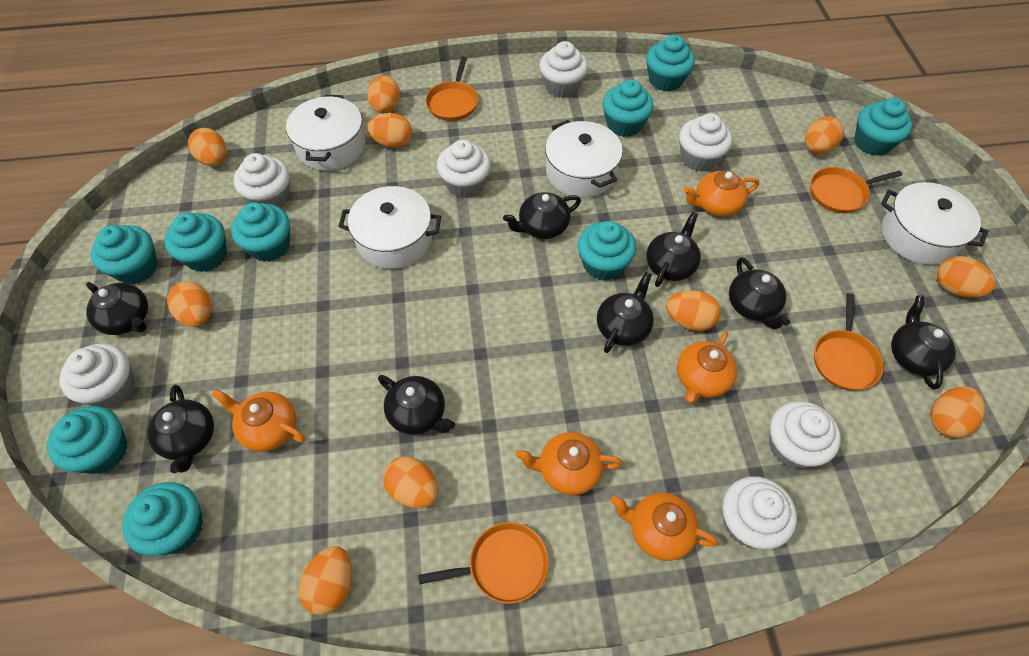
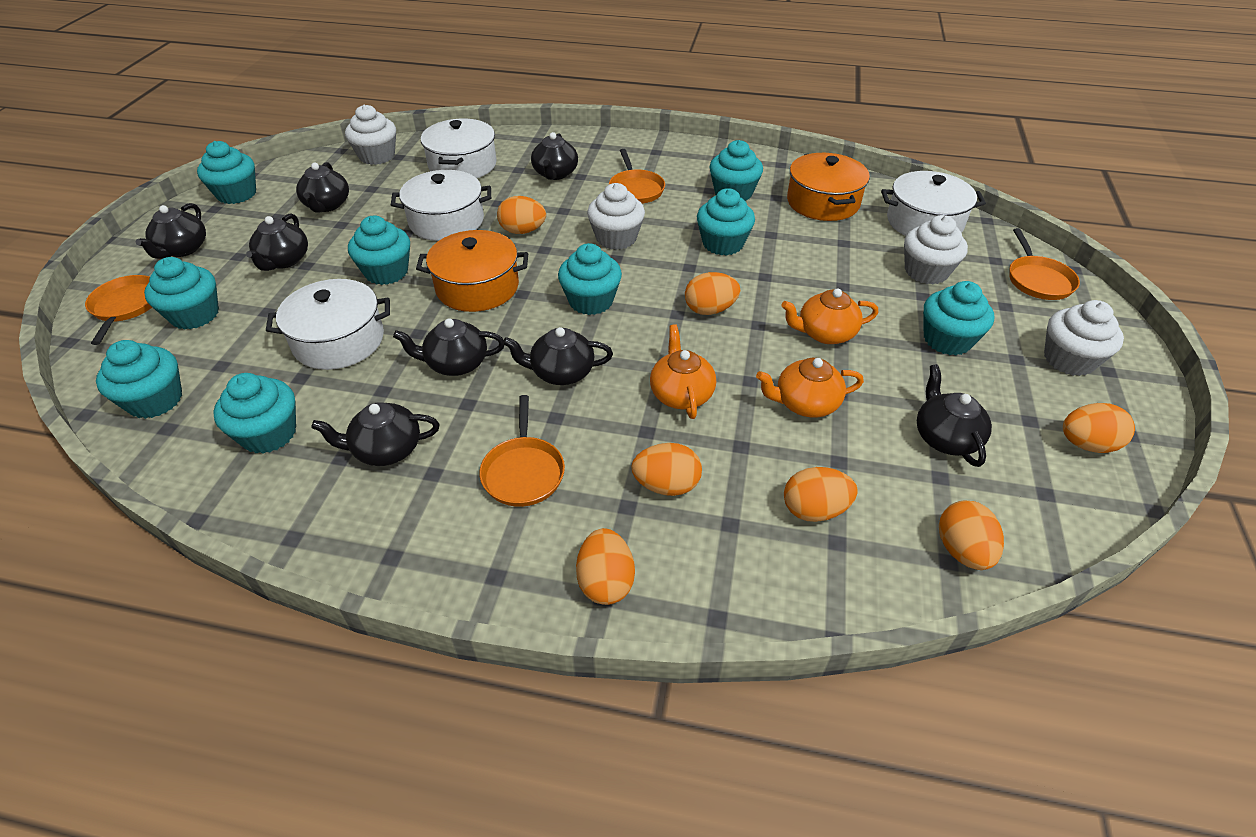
orange egg: [167,281,212,327] [188,128,226,166] [299,546,352,615] [367,75,400,114] [367,113,412,148] [383,456,438,509] [666,290,720,331] [805,116,844,154] [930,386,985,438] [937,256,996,298] = 10 -> [497,196,546,234] [576,528,635,605] [631,443,702,496] [685,272,740,315] [784,467,858,522] [939,500,1004,570] [1063,403,1135,453] = 7
orange pot: none = 0 -> [416,230,528,312] [787,153,870,221] = 2
orange teapot: [211,389,305,452] [516,432,622,495] [610,493,718,561] [677,331,737,404] [684,170,759,216] = 5 -> [650,324,716,419] [756,358,864,418] [781,288,878,344] = 3
white cupcake: [59,344,135,408] [234,153,290,208] [437,140,491,198] [540,41,588,98] [679,113,732,172] [722,476,797,550] [769,401,841,469] = 7 -> [345,105,396,165] [587,183,645,250] [904,215,968,284] [1044,300,1124,376] = 4

